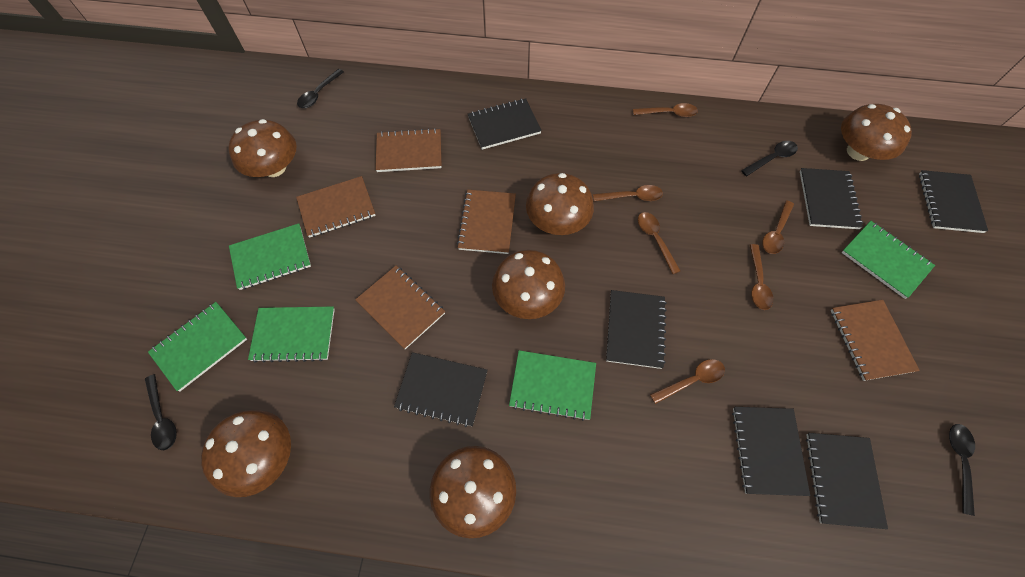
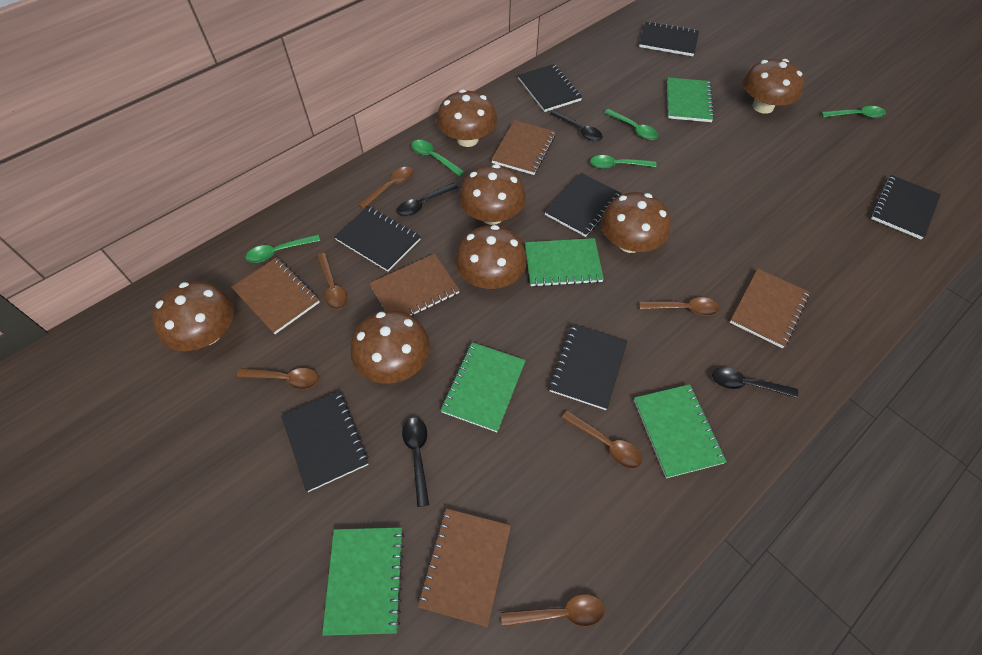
brown mushroom: [201,410,291,497] [228,119,296,177] [430,446,516,538] [492,250,565,319] [526,173,594,235] [841,104,912,161] = 6 -> [152,281,234,351] [350,310,430,384] [437,89,497,147] [455,225,527,289] [459,164,526,225] [601,192,671,253] [743,59,805,114] = 7
green spoon: none = 0 -> [246,234,320,263] [411,140,465,176] [590,155,657,169] [604,109,658,140] [821,106,886,118] = 5

